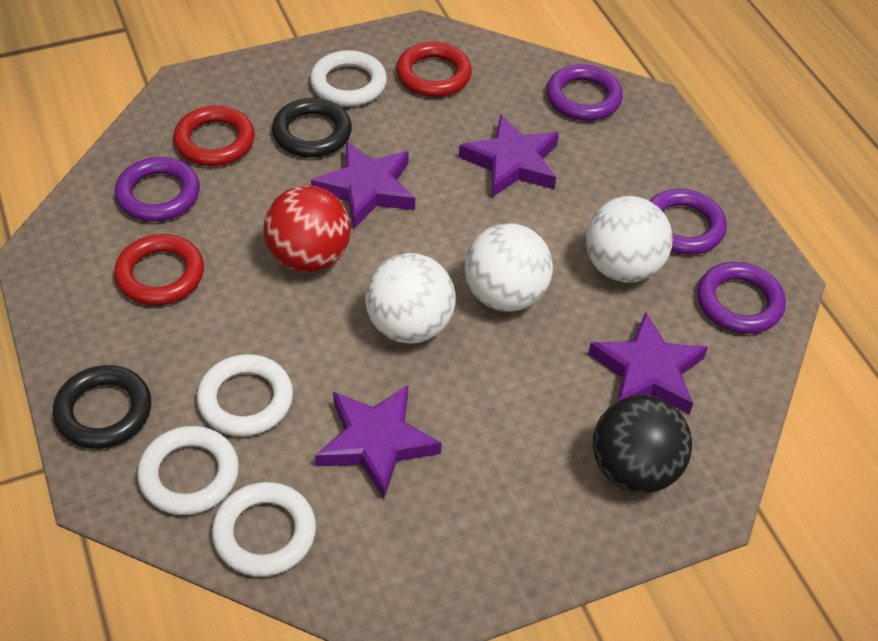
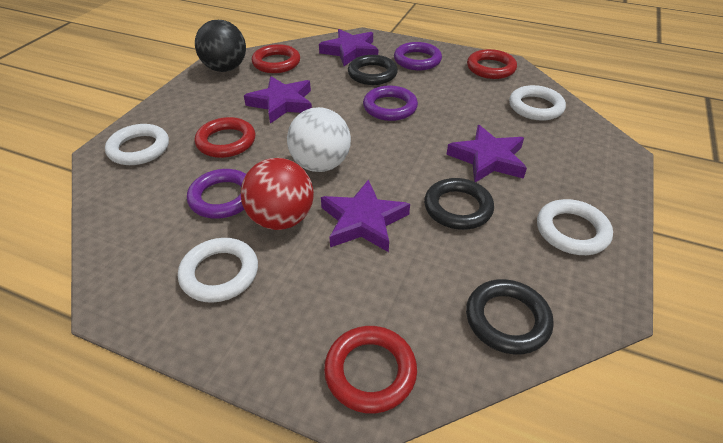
black ring: [53,365,152,449] [272,98,352,157] = 2 -> [348,55,398,85] [424,178,494,230] [466,279,554,354] = 3
purple ring: [115,157,200,222] [546,64,623,121] [650,189,727,255] [697,262,786,334] = 4 -> [187,169,246,219] [363,86,418,121] [394,42,442,70] = 3
red ring: [114,234,204,305] [173,106,255,166] [396,42,472,97] = 3 -> [195,117,255,158] [252,44,300,73] [324,326,417,414] [467,49,517,79] = 4
white ball: [365,253,455,344] [464,223,553,312] [586,196,673,283] = 3 -> [287,107,351,172] = 1

